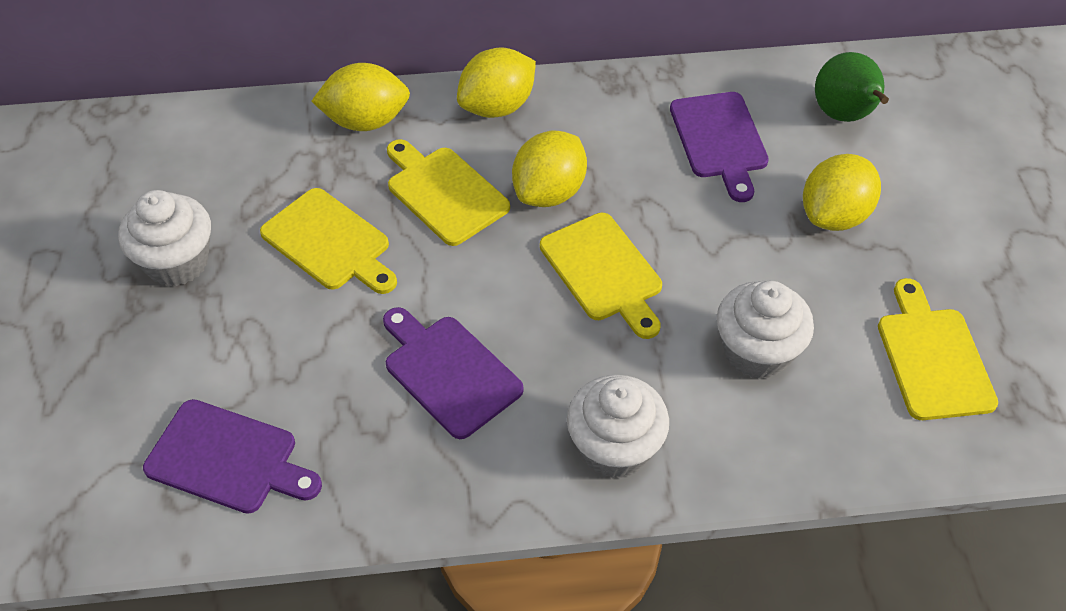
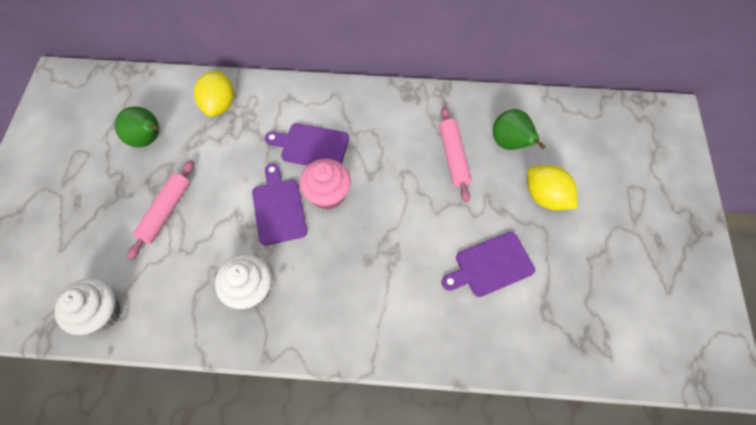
green pear: [815,52,889,122] = 1 -> [115,106,160,147] [493,109,545,150] = 2
pink cupcake: none = 0 -> [299,159,351,210] = 1
pink rolling pin: none = 0 -> [127,160,194,260] [439,107,472,202] = 2
white cupcake: [118,190,211,286] [567,375,669,478] [717,281,814,379] = 3 -> [54,278,121,335] [215,254,272,309] = 2
yellow cutting board: [260,188,397,294] [387,139,510,246] [540,213,662,339] [878,278,998,420] = 4 -> none = 0
yellow lemon: [311,63,410,131] [457,47,536,118] [512,131,587,207] [803,154,881,231] = 4 -> [194,71,234,117] [527,165,578,210] = 2

